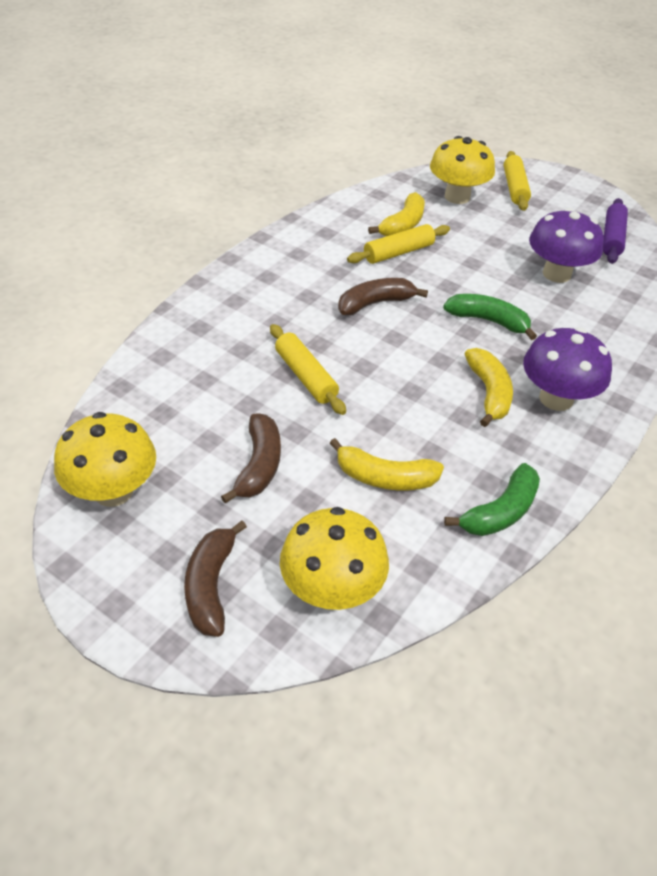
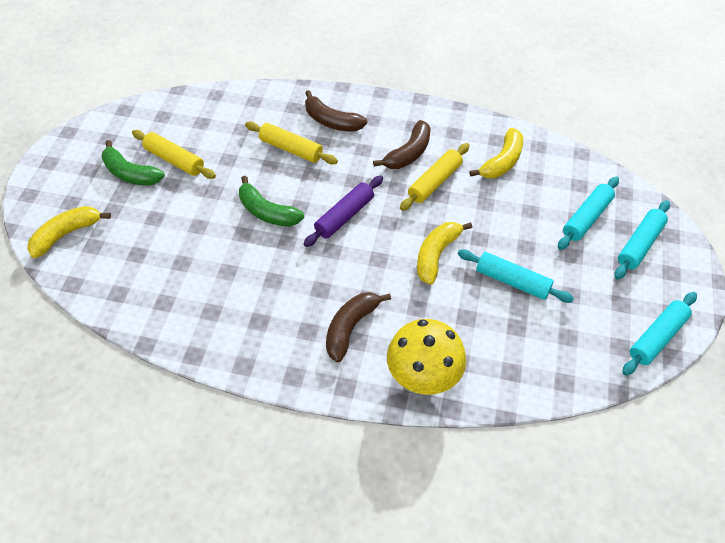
purple mushroom: [523,328,612,411] [529,208,604,283] = 2 -> none = 0
turquoise rolling pin: none = 0 -> [458,249,574,303] [558,177,619,250] [614,200,670,280] [622,292,697,376] = 4
yellow mushroom: [54,412,156,507] [280,507,389,610] [430,136,495,204] = 3 -> [387,319,466,395] = 1

